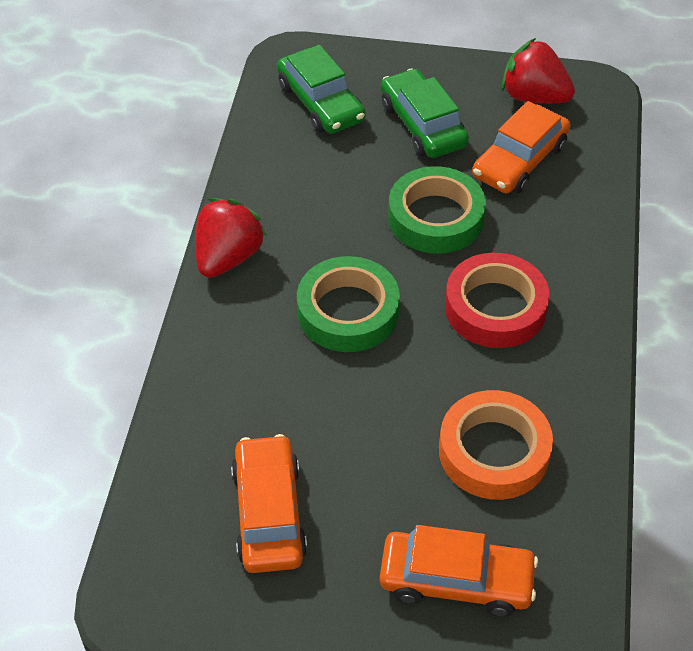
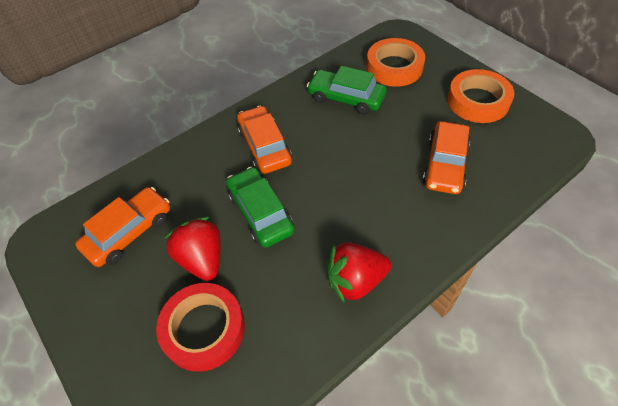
green tape: [297,256,400,352] [388,166,486,254] = 2 -> none = 0
orange tape: [439,390,553,500] = 1 -> [366,38,425,87] [447,69,514,123] = 2

